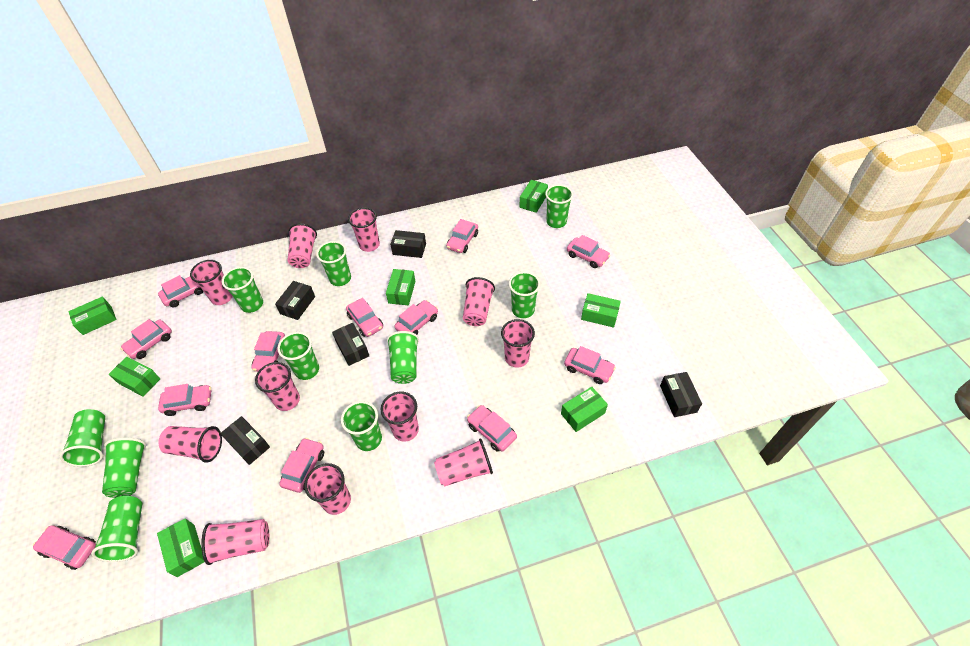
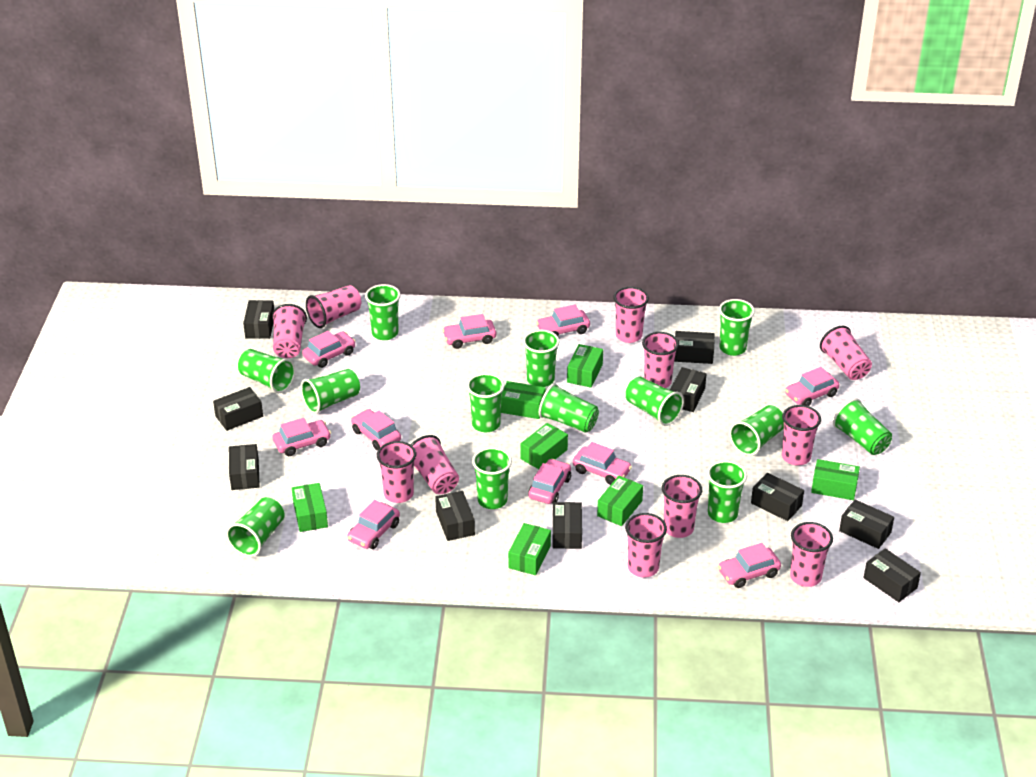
black box: [220,416,270,465] [275,281,315,320] [332,323,369,366] [390,230,426,258] [660,372,702,417] = 5 -> [213,387,263,431] [229,444,260,490] [243,300,274,339] [435,491,475,541] [553,502,582,549] [670,367,707,412] [674,331,715,364] [751,473,804,521] [839,500,894,549] [864,548,921,602] = 10
green cup: [60,409,105,467] [91,496,142,562] [102,438,146,498] [222,267,263,313] [277,332,319,380] [316,241,351,286] [341,401,382,451] [387,331,419,384] [509,272,540,318] [545,184,573,228] = 10 -> [226,497,285,557] [238,349,295,393] [301,369,360,414] [365,284,400,340] [467,373,505,432] [472,447,512,509] [523,330,559,387] [539,383,599,433] [626,377,684,426] [707,460,747,523] [719,299,755,356] [729,405,784,456] [833,398,892,455] = 13
pink car: [33,525,96,570] [120,319,172,359] [158,275,203,307] [158,384,211,416] [251,331,285,372] [279,438,324,493] [346,298,383,337] [395,300,438,335] [446,219,478,253] [467,405,517,452] [564,346,616,384] [567,235,610,268] = 12 -> [272,418,331,456] [302,331,356,368] [347,500,400,549] [351,409,401,451] [442,314,496,349] [528,459,571,504] [536,305,590,336] [573,442,632,485] [718,543,781,588] [785,367,840,406] = 10

